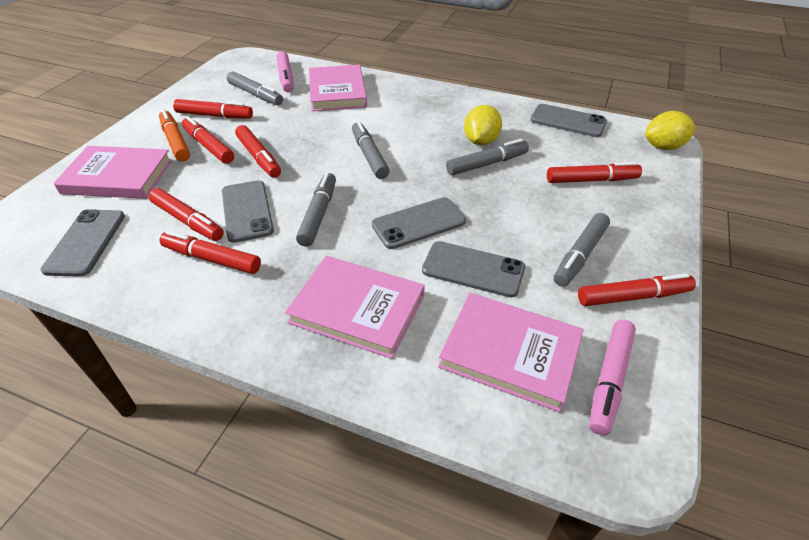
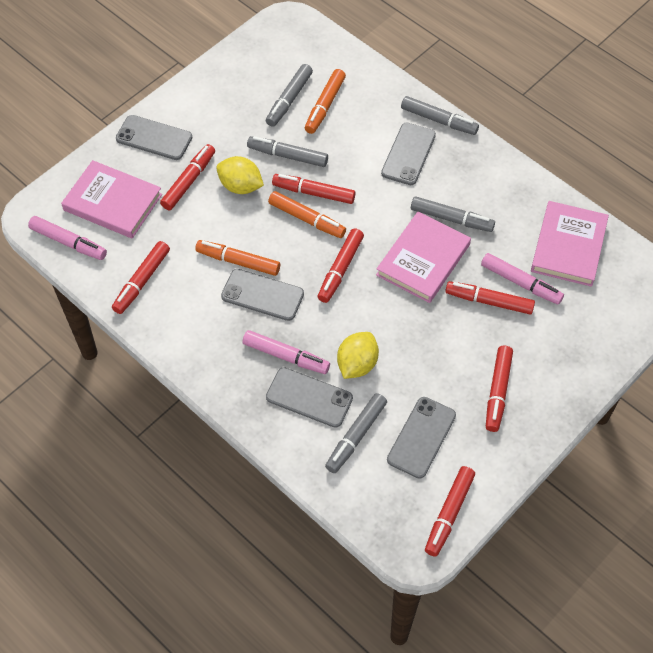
orange marker: [159,109,190,162] = 1 -> [195,240,280,276] [268,191,346,238] [305,69,346,134] = 3
pink book: [53,146,172,199] [285,256,425,359] [309,65,367,111] [438,293,584,412] = 4 -> [61,160,162,238] [376,212,471,303] [531,201,609,287] = 3
pink marker: [277,51,294,93] [589,320,636,436] = 2 -> [28,216,107,260] [242,330,330,374] [481,253,564,305] = 3

